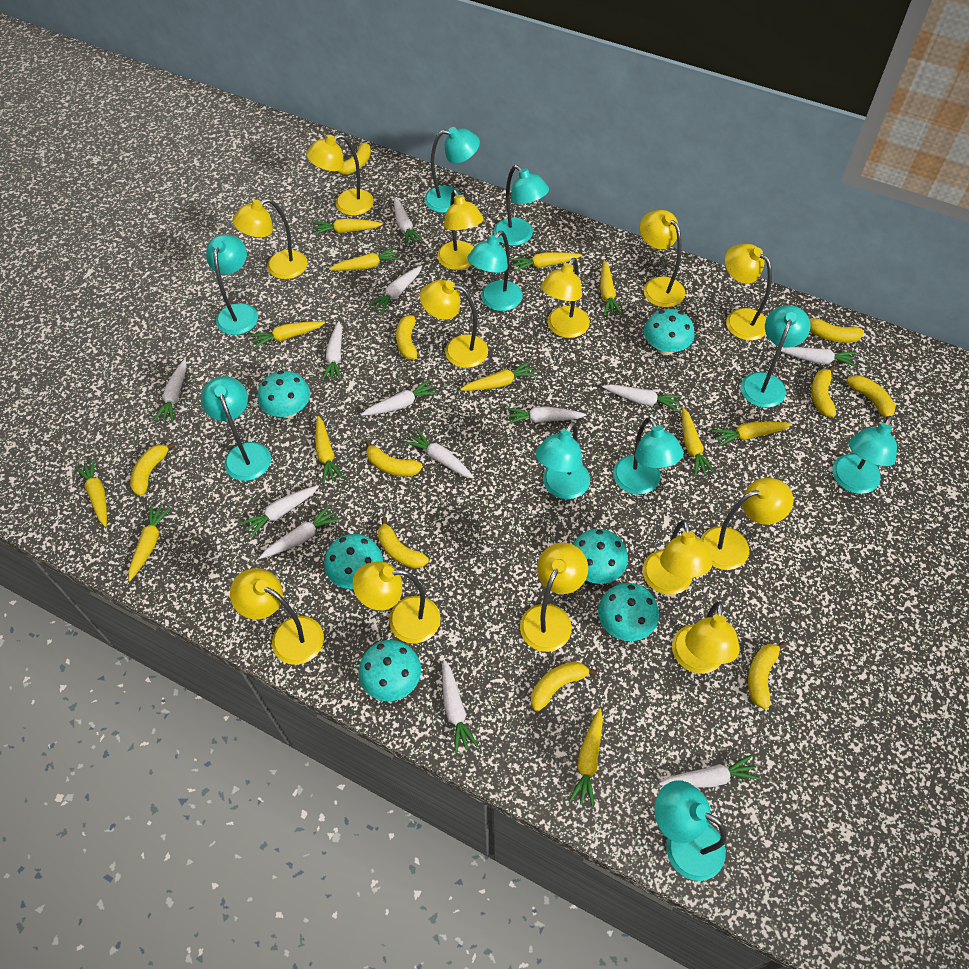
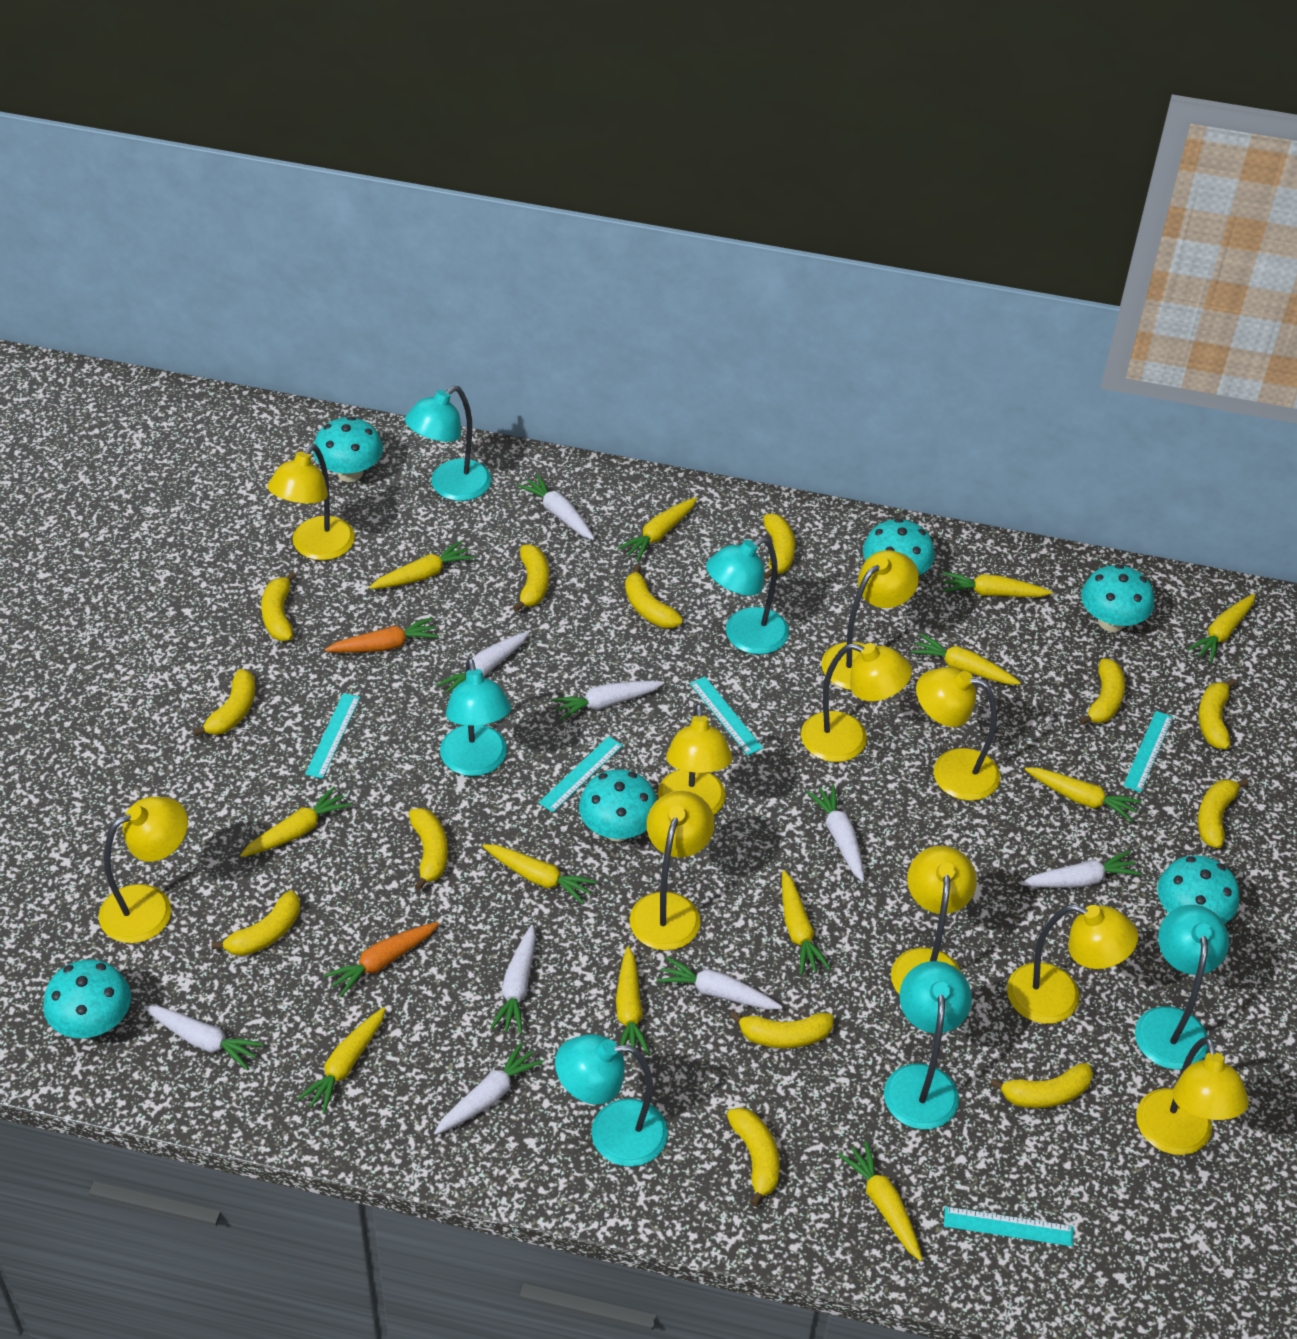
orange carrot: none = 0 -> [323,922,439,997] [325,617,439,653] = 2
turquoise lamp: [201,376,271,481] [206,235,258,335] [424,127,480,213] [467,231,523,311] [494,165,549,246] [535,422,590,499] [613,417,683,494] [654,781,727,881] [741,305,810,408] [832,416,897,494] = 10 -> [405,385,492,501] [440,658,511,776] [555,1034,668,1167] [706,537,789,655] [884,961,972,1130] [1135,905,1229,1069] = 6
turquoise ruler: none = 0 -> [305,693,360,779] [539,736,623,812] [690,676,763,755] [944,1207,1074,1246] [1123,711,1173,792] = 5
white carrot: [154,359,187,422] [240,485,319,538] [260,505,340,559] [322,321,342,381] [361,379,438,416] [369,266,422,314] [394,198,422,246] [404,430,474,479] [442,660,479,753] [506,406,586,424] [602,384,682,411] [659,755,760,787] [781,347,857,367] = 13 -> [144,1006,264,1070] [434,1042,544,1135] [436,631,529,693] [490,925,536,1034] [517,474,595,540] [551,680,664,721] [657,956,783,1010] [807,784,864,882] [1021,850,1141,888] = 9
yellow banana: [130,442,175,496] [332,142,371,175] [365,440,423,476] [378,517,429,569] [396,311,419,359] [531,661,597,711] [748,641,787,709] [807,315,864,343] [811,366,836,417] [846,375,895,424] = 10 -> [193,669,255,736] [211,891,300,956] [261,572,296,641] [409,808,448,890] [513,544,549,612] [625,565,683,628] [727,1107,779,1207] [729,1011,834,1048] [763,513,795,579] [990,1063,1093,1108] [1079,658,1125,725] [1197,778,1248,849] [1198,679,1236,749] = 13
yellow lamp: [230,568,324,665] [232,198,307,279] [306,134,374,216] [353,561,441,643] [420,280,488,368] [437,190,483,270] [520,543,588,652] [541,258,590,338] [640,210,685,307] [643,520,713,595] [672,602,740,674] [700,478,793,570] [725,244,772,341] = 13 -> [99,797,188,943] [268,444,355,560] [629,791,714,951] [658,703,733,816] [801,643,912,762] [821,550,919,690] [891,846,977,994] [916,667,1000,801] [1007,904,1138,1024] [1136,1037,1249,1155] = 10

